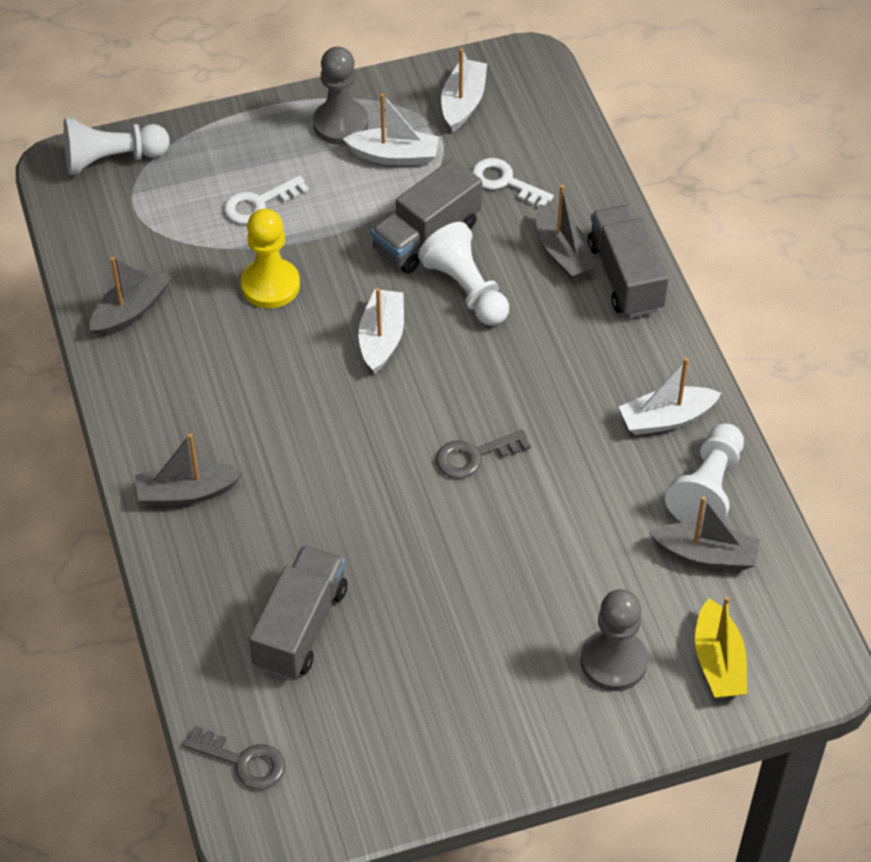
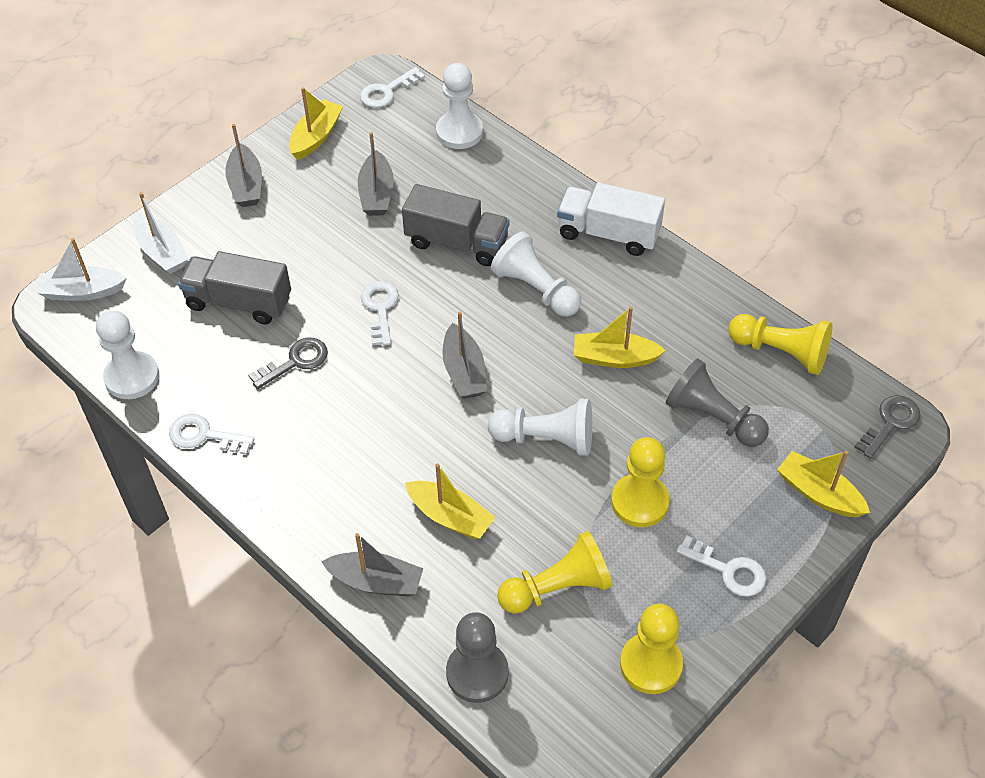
grey truck: [249,545,348,680] [371,158,482,274] [588,205,669,317] = 3 -> [178,251,291,324] [402,184,509,266] = 2
white boat: [343,93,439,165] [358,288,404,374] [441,48,487,132] [619,358,721,435] = 4 -> [37,238,127,301] [134,192,188,274] = 2
white key: [224,176,309,224] [472,158,554,207] = 2 -> [169,414,254,455] [360,67,425,108] [361,281,399,346] [676,536,766,597] = 4
white pawn: [64,117,170,175] [418,222,509,326] [665,423,744,523] = 3 -> [96,310,159,399] [436,63,483,149] [488,399,592,456] [491,231,581,317] = 4
white truck: none = 0 -> [557,182,665,256] = 1
yellow boat: [695,596,747,698] = 1 -> [289,87,343,160] [405,463,495,539] [574,307,666,368] [777,451,870,517] = 4
yellow pawn: [241,209,300,308] = 1 -> [497,531,612,614] [611,437,670,527] [620,604,683,694] [728,314,832,375] = 4

